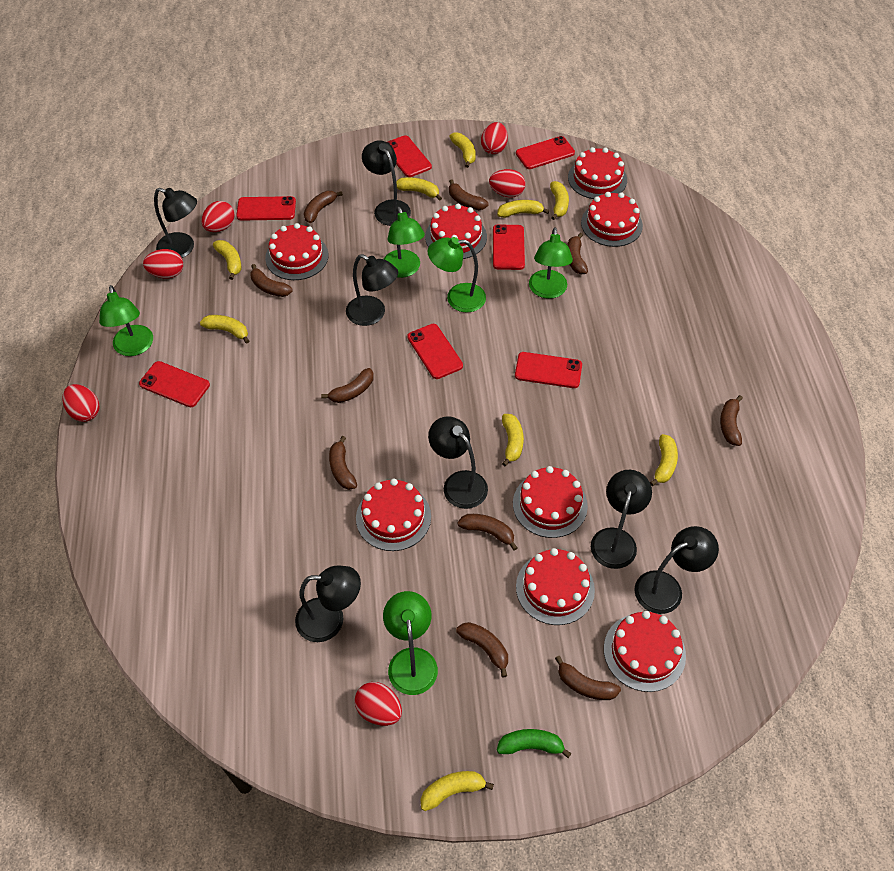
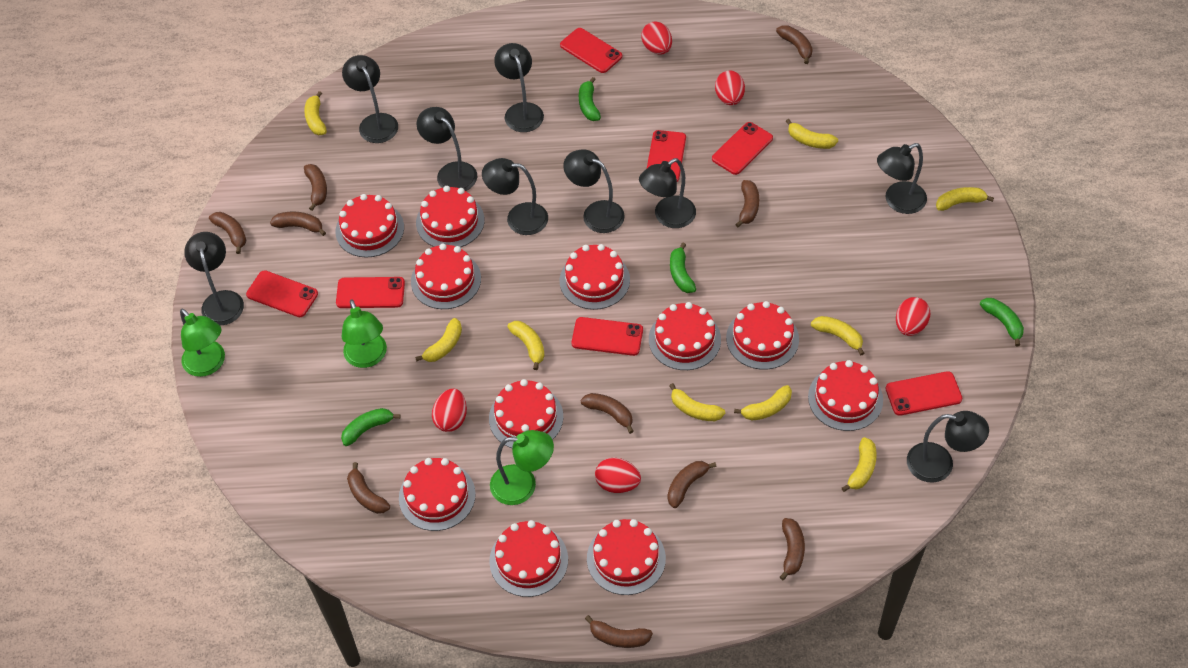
black lamp: [154,188,197,258] [295,566,361,642] [346,254,398,326] [362,140,411,226] [428,416,488,509] [591,470,652,569] [634,526,719,614] = 7 -> [184,232,244,325] [342,55,398,143] [416,107,477,191] [482,158,548,235] [494,43,544,132] [563,149,625,233] [639,158,696,228] [877,143,927,214] [907,411,989,483] = 9
green banana: [497,729,572,758] = 1 -> [341,408,401,446] [579,77,601,121] [670,243,696,293] [980,298,1024,346] = 4
green lamp: [99,285,153,356] [383,591,438,695] [384,207,425,278] [427,237,486,312] [529,227,573,299] = 5 -> [180,309,225,377] [342,299,387,368] [490,430,554,505] = 3
red cake: [265,223,328,280] [356,479,431,551] [425,204,487,259] [513,466,588,538] [516,548,595,625] [568,147,627,199] [581,192,643,247] [604,611,686,692] = 8 -> [335,194,404,257] [399,458,476,531] [411,243,481,309] [416,186,484,247] [489,379,563,448] [489,520,568,597] [560,244,630,310] [587,519,666,595] [649,302,721,370] [726,301,799,370] [808,360,883,431] = 11
red egg: [62,384,99,422] [143,249,183,278] [201,201,235,232] [355,682,402,726] [481,122,508,154] [489,169,525,198] = 6 -> [432,389,467,432] [595,458,641,493] [641,21,672,55] [715,71,745,105] [896,297,930,336] = 5

